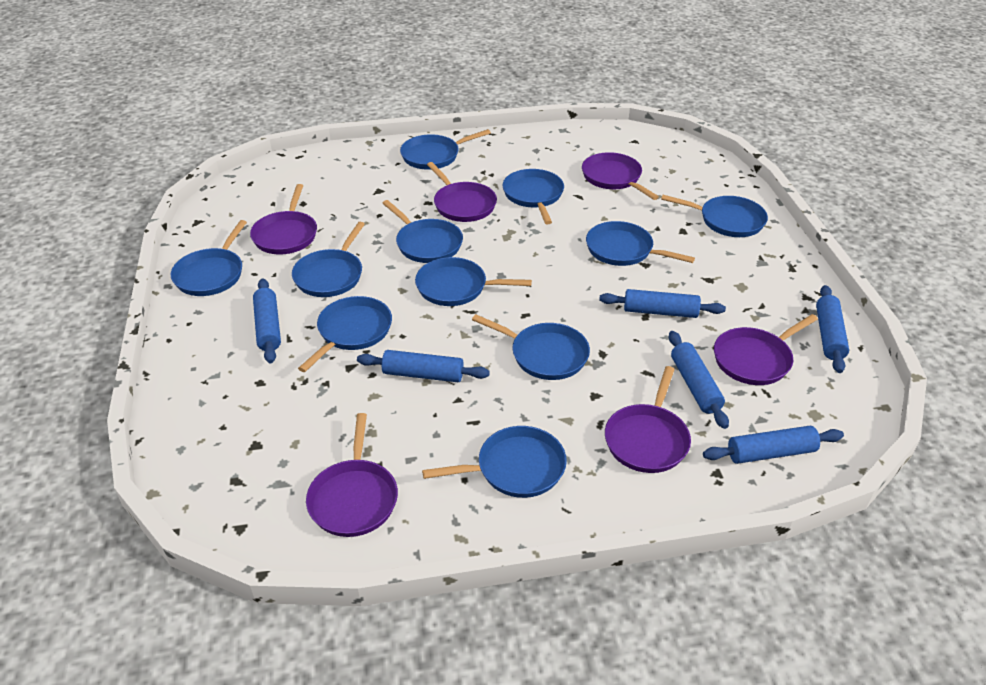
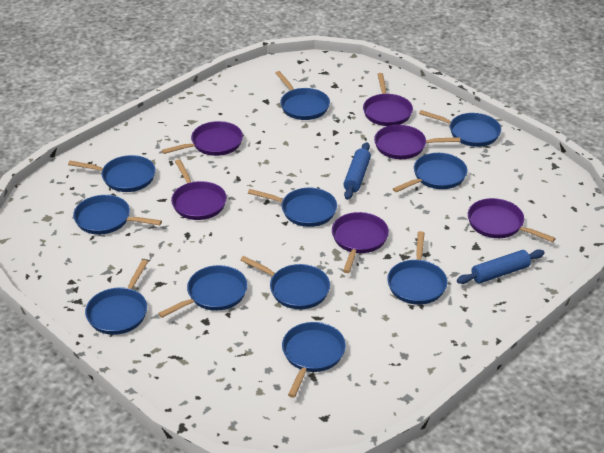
blue rolling pin: [253,278,281,363] [357,350,490,382] [599,289,726,318] [669,331,729,429] [703,426,844,464] [816,285,849,373] = 6 -> [344,142,371,200] [457,249,545,284] = 2

